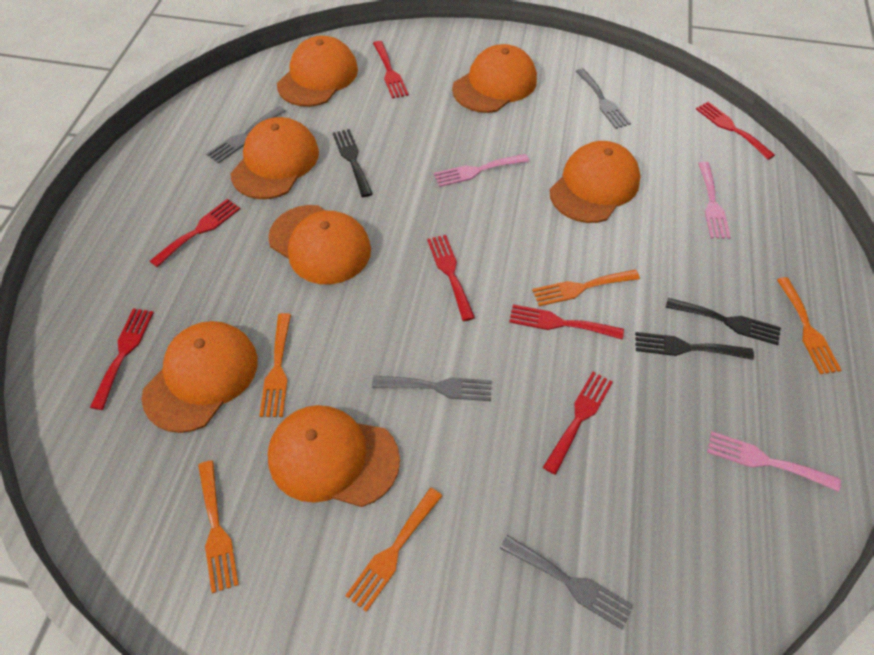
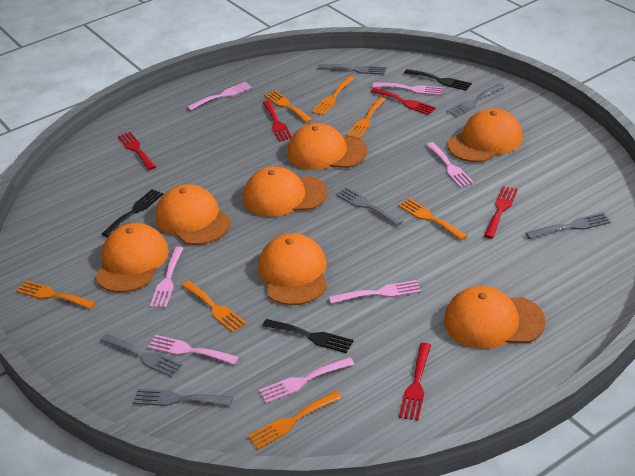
grey fork: [206,106,286,164] [372,376,492,401] [500,535,633,630] [575,68,631,129] = 4 -> [100,334,182,377] [133,389,233,406] [317,64,386,75] [336,187,403,226] [447,83,505,117] [526,213,611,239] = 6
orange fork: [198,460,239,593] [259,313,291,417] [345,488,442,612] [532,270,640,306] [777,277,842,374] = 5 -> [16,280,96,309] [181,280,247,332] [248,391,342,449] [264,90,313,123] [312,76,355,115] [347,97,386,139] [398,198,468,240] = 7
pink fork: [434,154,529,187] [698,162,731,239] [707,432,841,492] = 3 -> [148,335,239,365] [150,247,184,308] [187,82,252,111] [259,357,354,403] [329,280,421,304] [372,82,444,95] [426,142,474,188] = 7
red fork: [90,308,154,410] [150,199,240,267] [373,41,409,99] [427,235,475,321] [509,304,624,340] [543,372,613,475] [696,102,775,160] = 7 -> [118,132,156,170] [263,101,292,142] [371,88,436,115] [399,343,431,420] [484,186,518,239] = 5

